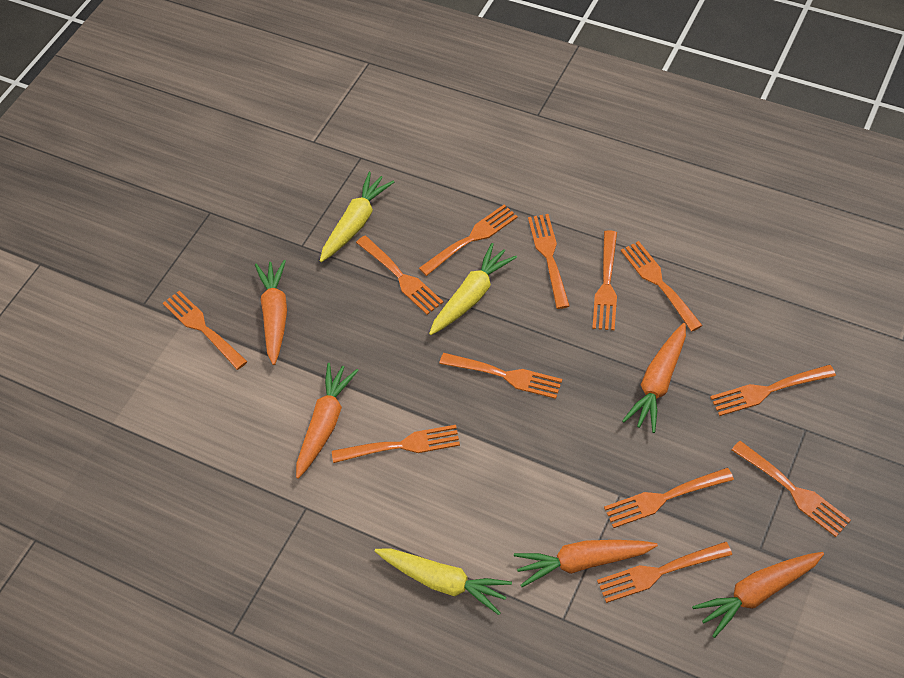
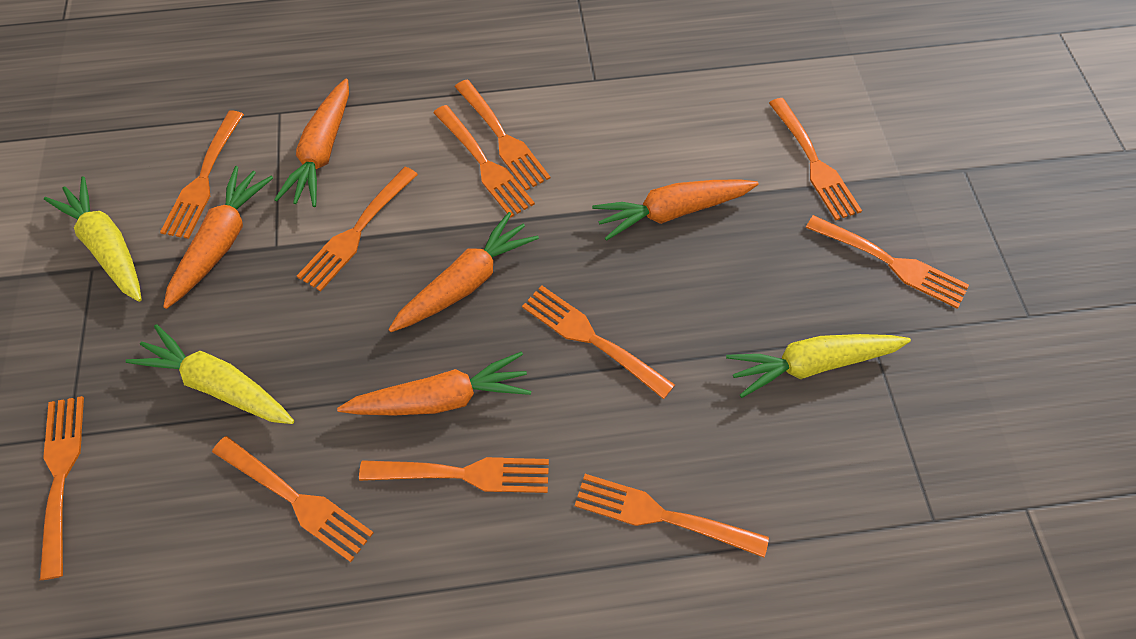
orange fork: [163,291,248,370] [332,425,460,463] [356,236,444,315] [419,205,518,276] [439,353,562,399] [528,214,570,309] [592,230,617,330] [597,542,732,603] [604,468,734,528] [621,241,703,332] [710,365,836,416] [732,441,851,537] = 12 -> [40,396,84,580] [160,111,244,239] [212,436,374,562] [297,167,418,292] [359,457,549,493] [433,105,535,218] [455,79,551,191] [522,285,675,399] [575,474,769,558] [769,98,862,220] [806,215,969,309] = 11

